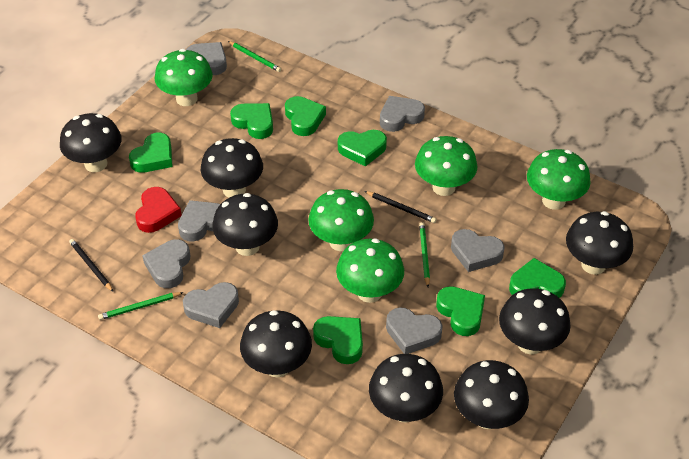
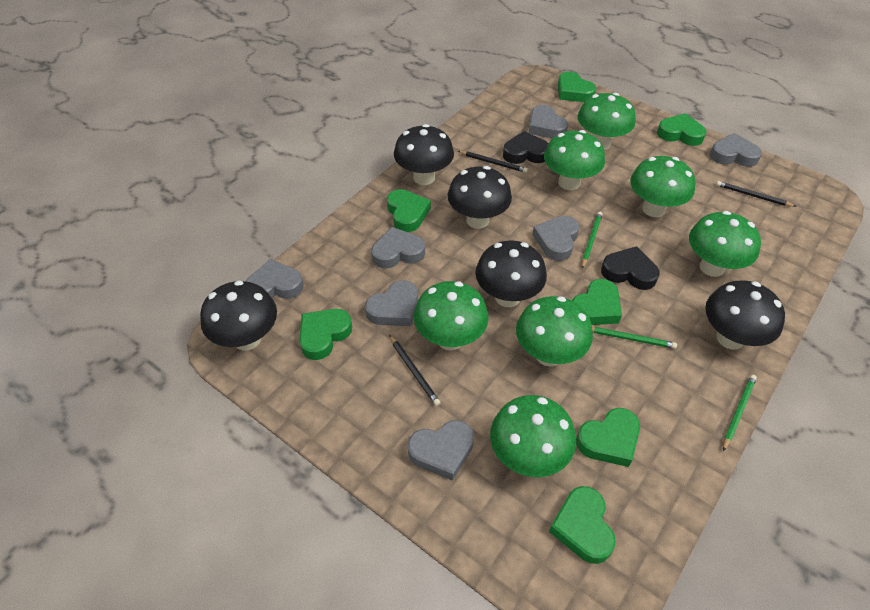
black heart: none = 0 -> [503,131,549,164] [601,246,660,290] = 2
black mushroom: [60,113,122,172] [201,138,263,198] [212,193,278,256] [240,310,312,378] [369,354,443,422] [454,360,529,429] [499,288,571,354] [566,211,633,275] = 8 -> [200,280,277,351] [394,124,454,185] [448,166,512,229] [475,240,547,307] [705,280,785,350] = 5
black pencil: [69,239,113,292] [365,191,436,223] = 2 -> [389,335,441,406] [458,151,528,173] [716,181,797,207] = 3
green mushroom: [155,49,213,106] [308,189,374,251] [336,239,404,303] [415,136,477,196] [527,149,591,210] = 5 -> [414,281,489,351] [490,395,576,477] [516,296,593,366] [544,130,605,190] [578,93,636,150] [630,156,695,217] [689,211,761,277] = 7
red heart: [135,187,182,233] = 1 -> none = 0

